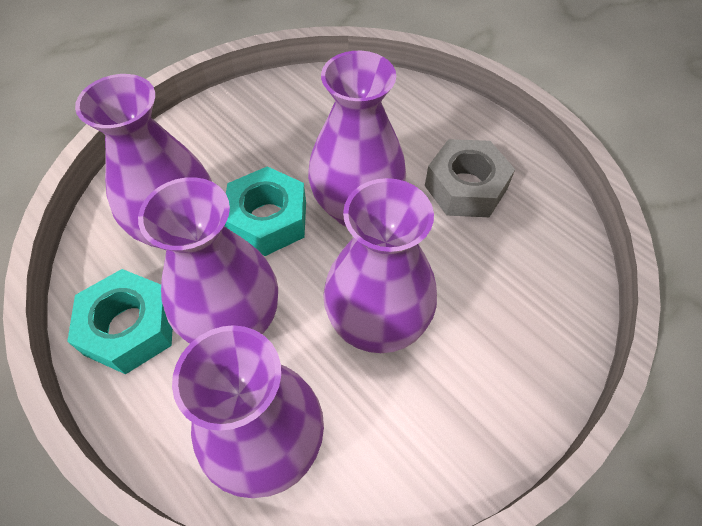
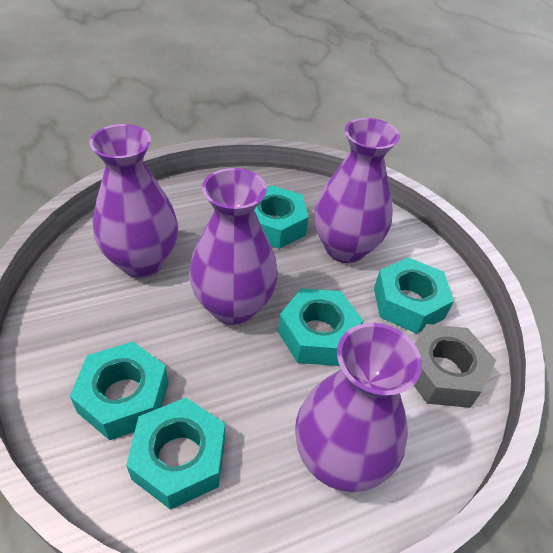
purple vase: [75,74,212,250] [138,177,278,344] [172,325,324,498] [308,51,406,227] [323,178,437,353] = 5 -> [89,124,178,278] [189,168,278,325] [295,323,422,492] [314,118,400,263] = 4
turquoise nut: [67,269,173,374] [225,166,306,256] = 2 -> [70,342,169,440] [126,398,225,510] [254,185,308,249] [278,288,363,366] [374,257,454,334] = 5

